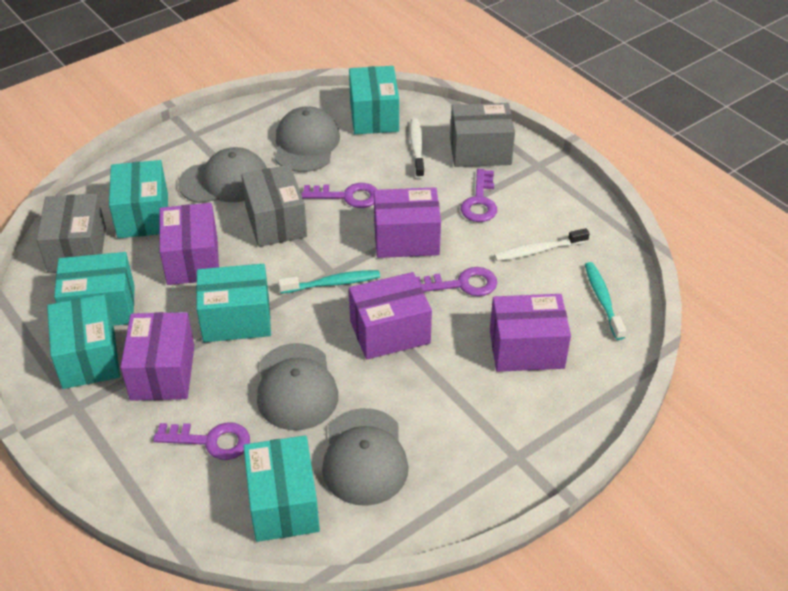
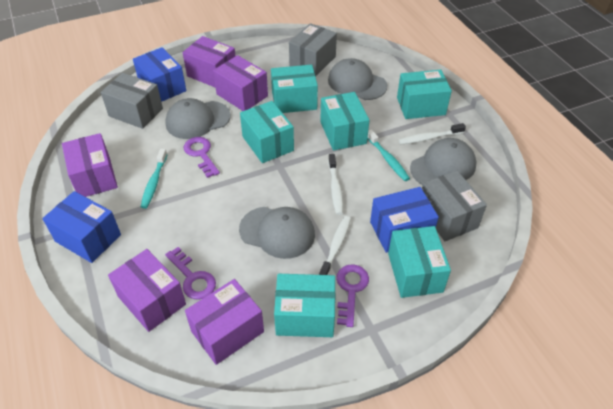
blue box: none = 0 -> [42,191,121,263] [133,47,186,102] [370,187,439,253] = 3
purple key: [153,422,250,460] [301,183,377,208] [416,267,497,296] [461,169,497,222] = 4 -> [165,247,216,300] [184,137,220,178] [336,264,369,327] = 3
white toothbrush: [410,118,425,179] [494,228,590,261] = 2 -> [319,216,351,275] [328,154,343,215] [399,123,466,145] = 3

